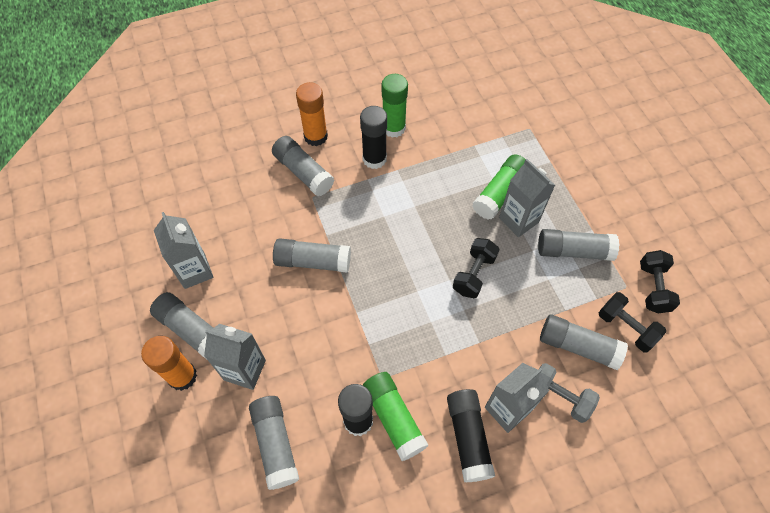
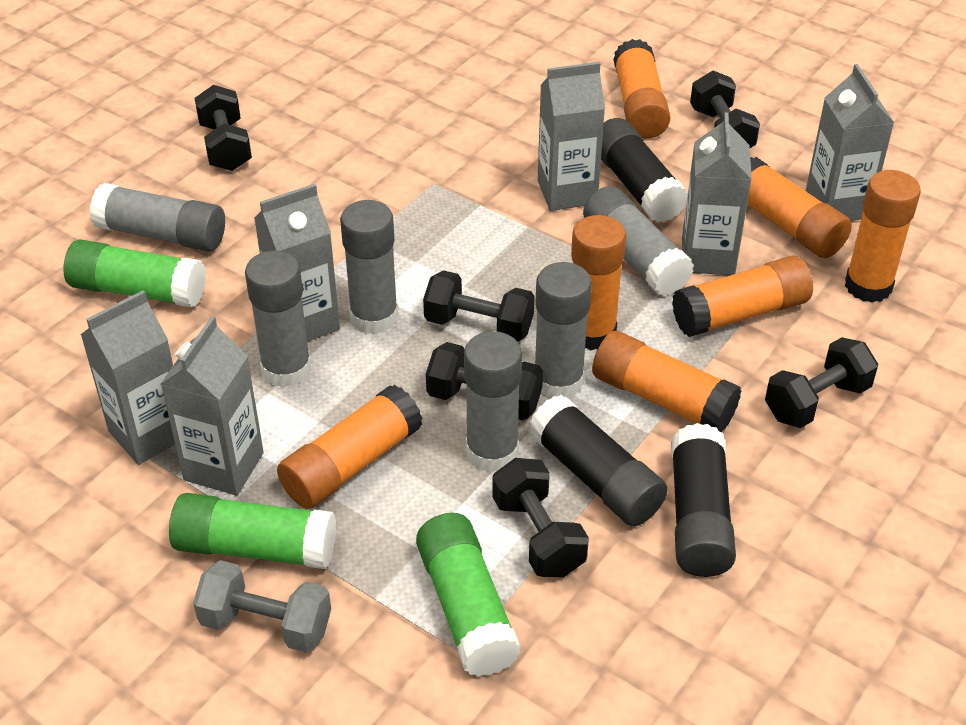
black dumbbell: [453,238,500,298] [598,292,666,352] [640,250,680,313] = 3 -> [195,85,252,171] [423,270,535,342] [426,342,543,420] [492,458,589,577] [690,70,760,148] [765,337,878,428] = 6
grey carton: [154,212,213,289] [204,324,266,390] [485,363,549,433] [499,159,555,237] = 4 -> [80,290,175,465] [161,316,264,496] [254,184,340,342] [538,62,605,211] [682,112,752,275] [806,64,894,221] = 6
orange glue stick: [141,336,197,391] [296,82,328,146] = 2 -> [277,385,423,509] [571,215,626,350] [592,331,742,432] [613,39,670,139] [672,256,813,337] [747,157,852,258] [845,170,921,303] = 7

